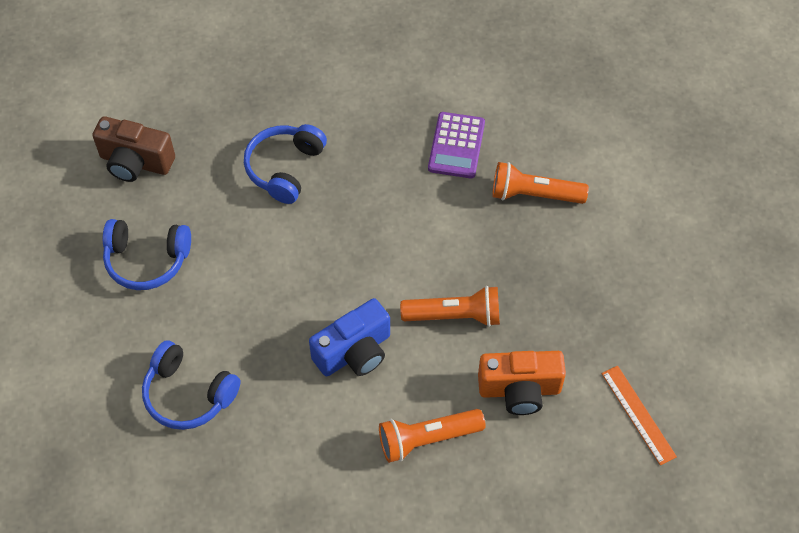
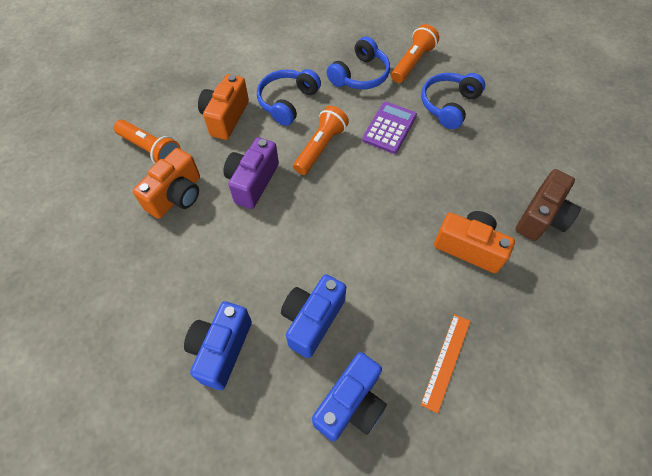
blue camera: [309,298,390,376] = 1 -> [184,301,252,390] [281,274,346,358] [312,352,387,441] = 3
orange camera: [478,351,566,415] = 1 -> [133,148,200,219] [198,74,249,140] [434,211,515,273] = 3
purple camera: none = 0 -> [223,137,279,209] = 1

